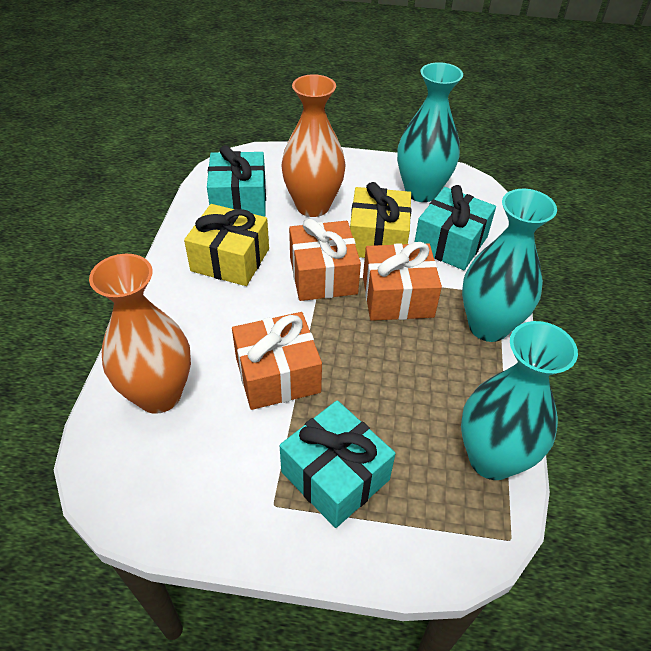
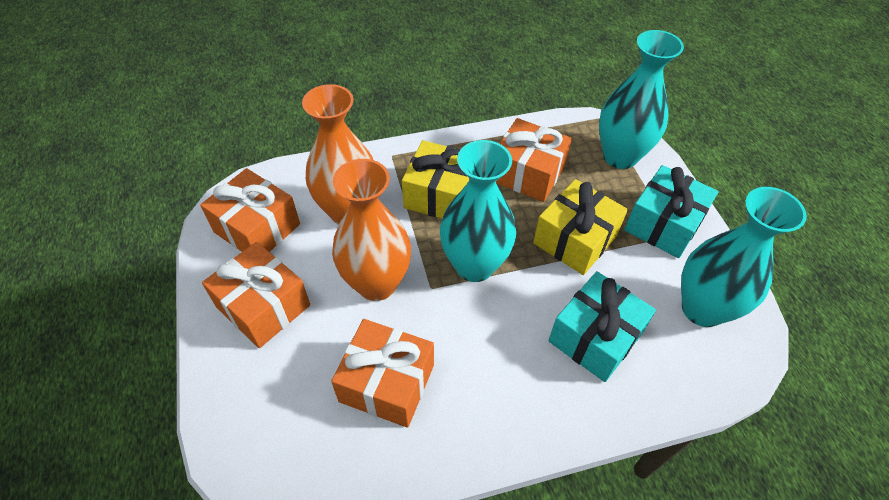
orange gift: [232,312,322,410] [289,219,361,301] [363,242,442,321] = 3 -> [200,168,300,252] [202,242,310,348] [331,319,434,428] [496,118,572,202] = 4
turquoise gift: [207,145,266,217] [280,400,396,528] [415,185,496,270] = 3 -> [548,271,656,382] [624,165,719,258] = 2

